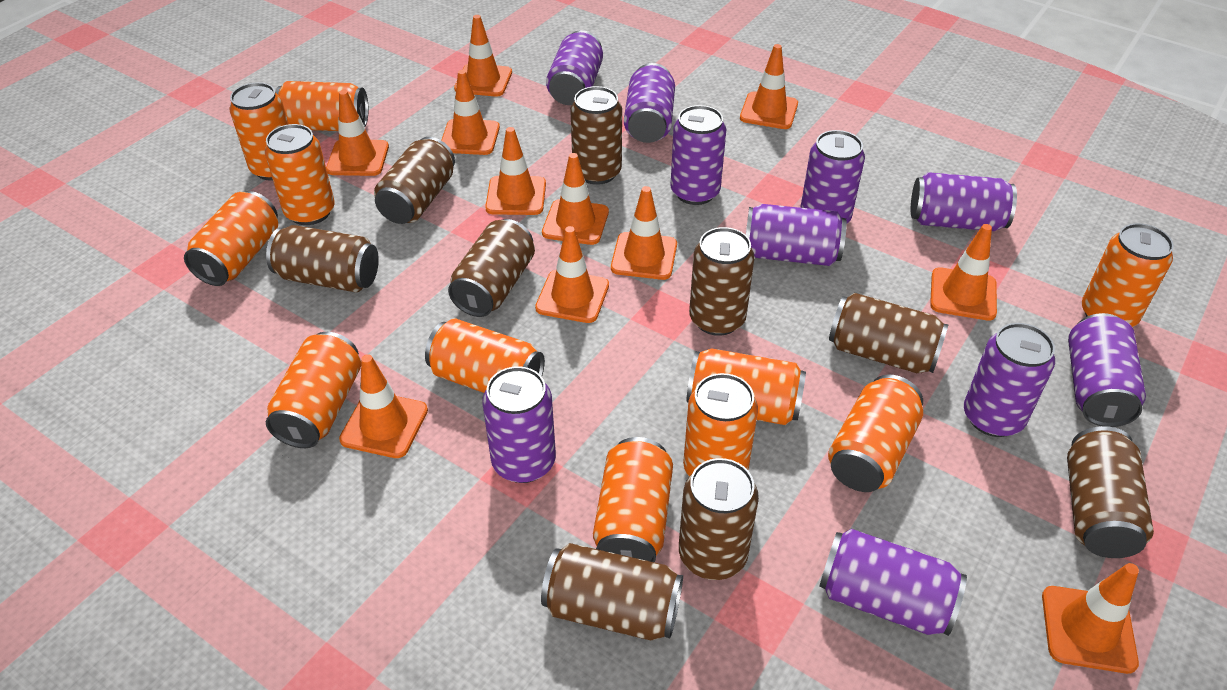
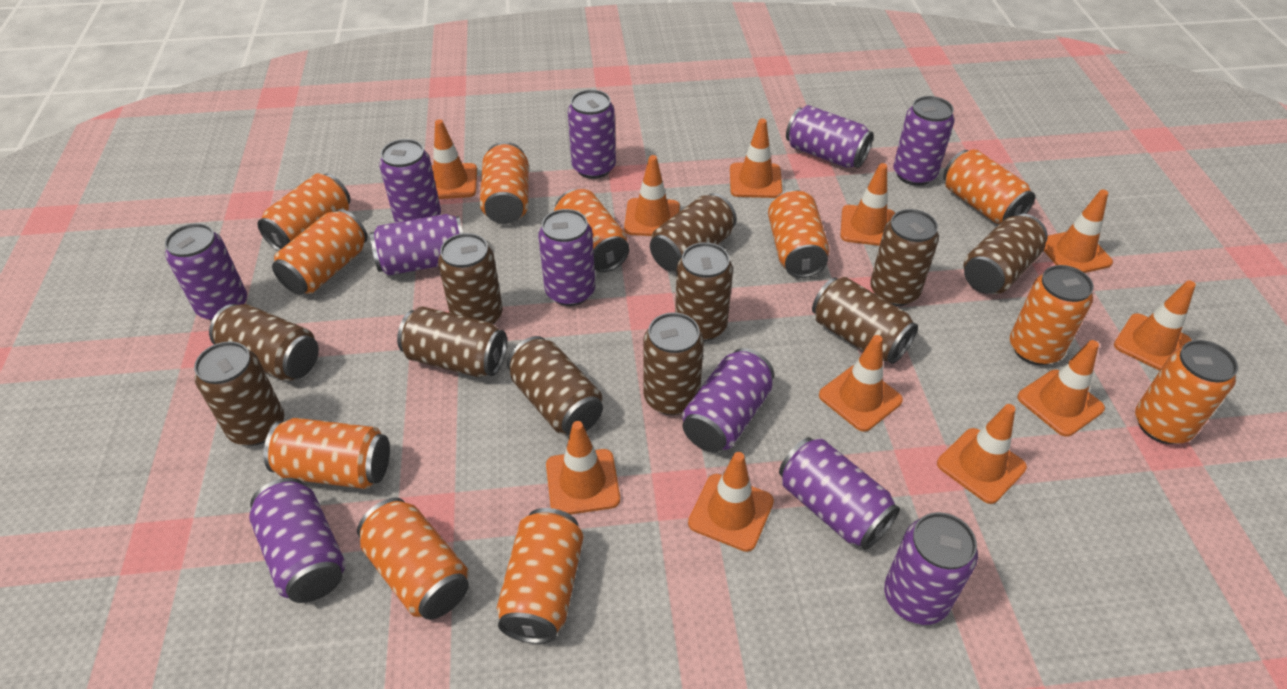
brown can: [266,225,379,292] [374,137,455,224] [448,219,535,317] [541,543,683,641] [570,86,622,185] [679,458,759,580] [689,227,755,336] [829,293,949,373] [1067,426,1154,558] = 9 -> [194,341,284,446] [209,304,319,381] [397,306,507,377] [438,233,503,324] [507,336,603,435] [643,312,704,415] [650,193,737,272] [675,242,733,341] [812,277,918,364] [870,209,939,306] [963,214,1048,294] = 11
purple can: [482,366,556,483] [546,30,603,105] [624,63,675,143] [670,105,726,205] [746,204,847,266] [800,130,865,224] [819,529,967,636] [911,172,1017,231] [964,323,1055,437] [1068,313,1146,427] = 10 -> [165,223,247,321] [249,478,346,603] [370,214,463,276] [379,139,441,223] [538,209,595,306] [568,90,616,179] [682,348,774,452] [779,437,900,550] [786,105,873,168] [884,512,978,625] [893,96,955,186] = 11

